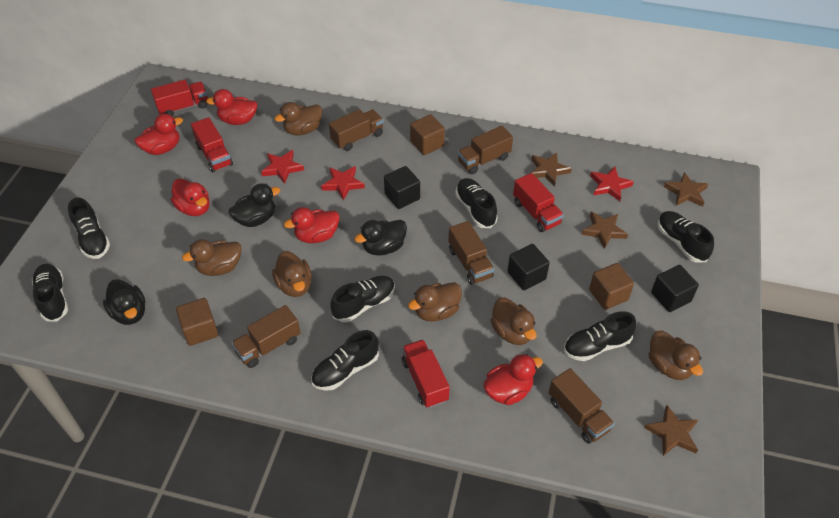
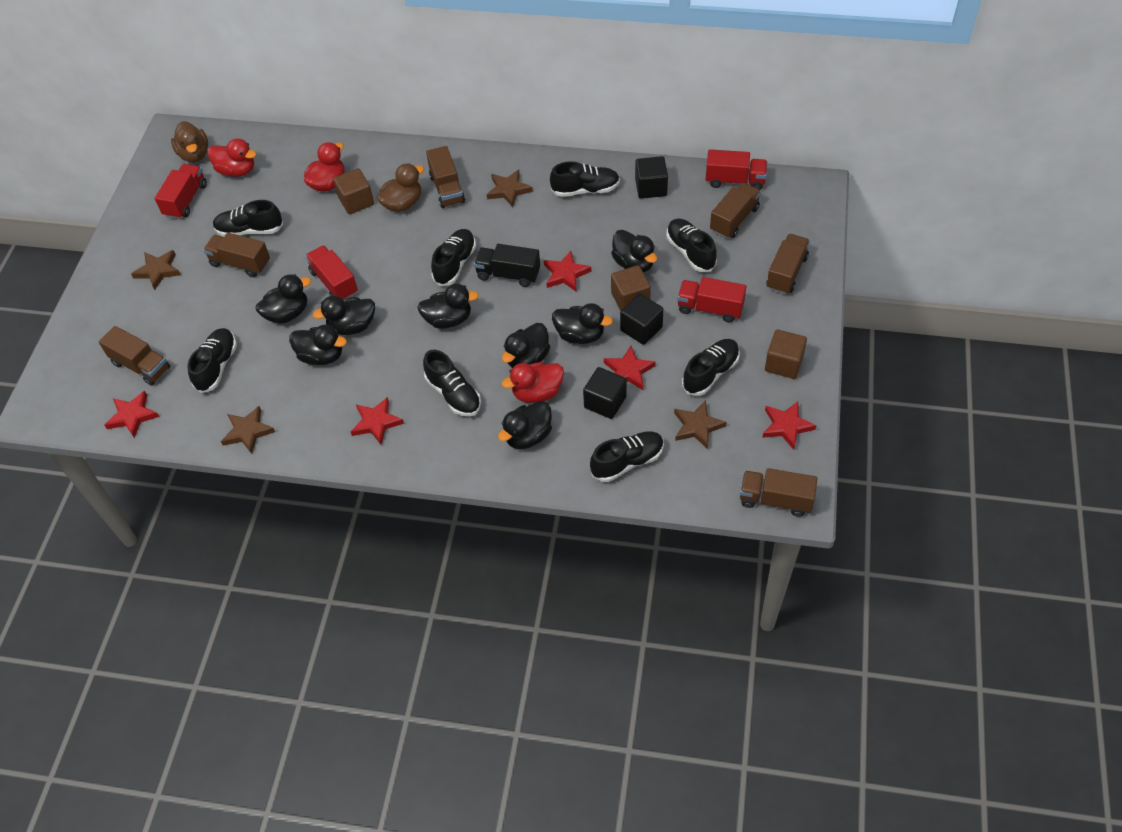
black duck: [103,279,145,325] [229,183,280,227] [354,220,407,256] = 3 -> [256,274,311,324] [289,325,347,365] [313,296,375,335] [417,284,479,329] [498,401,552,449] [502,323,550,368] [552,303,613,344] [611,230,657,272] = 8
black shoe: [32,264,68,321] [68,197,110,259] [311,330,379,391] [330,276,395,322] [455,178,498,228] [564,311,636,361] [658,211,714,263] = 7 -> [188,328,237,393] [213,200,283,237] [423,350,481,416] [431,229,476,286] [550,161,620,197] [590,432,664,482] [667,219,717,272] [682,339,740,396] = 8
black truck: none = 0 -> [474,244,540,287] = 1
brown duck: [182,239,241,276] [272,251,312,297] [274,102,322,136] [408,282,462,322] [490,297,537,345] [649,330,703,380] = 6 -> [171,121,208,162] [377,164,424,212] = 2
brown truck: [232,305,301,368] [329,109,384,151] [448,221,494,285] [457,126,513,174] [549,368,615,444] = 5 -> [99,326,170,385] [203,232,270,277] [426,146,465,208] [710,183,761,238] [740,468,818,517] [766,234,810,294] = 6
red duck: [135,114,183,155] [170,178,210,216] [206,89,258,125] [284,207,339,243] [483,354,543,405] = 5 -> [208,138,257,177] [304,142,345,192] [502,362,564,403] = 3
red star: [261,150,304,184] [321,166,365,201] [590,167,634,201] = 3 -> [104,391,159,438] [351,397,404,445] [544,251,591,292] [604,346,656,390] [762,402,817,450] = 5

